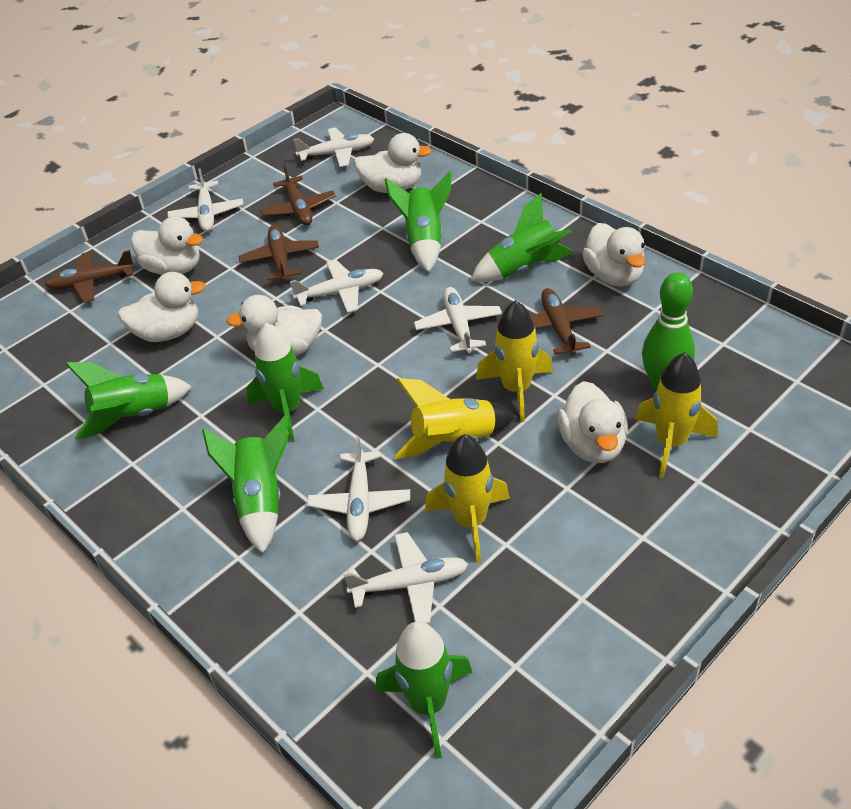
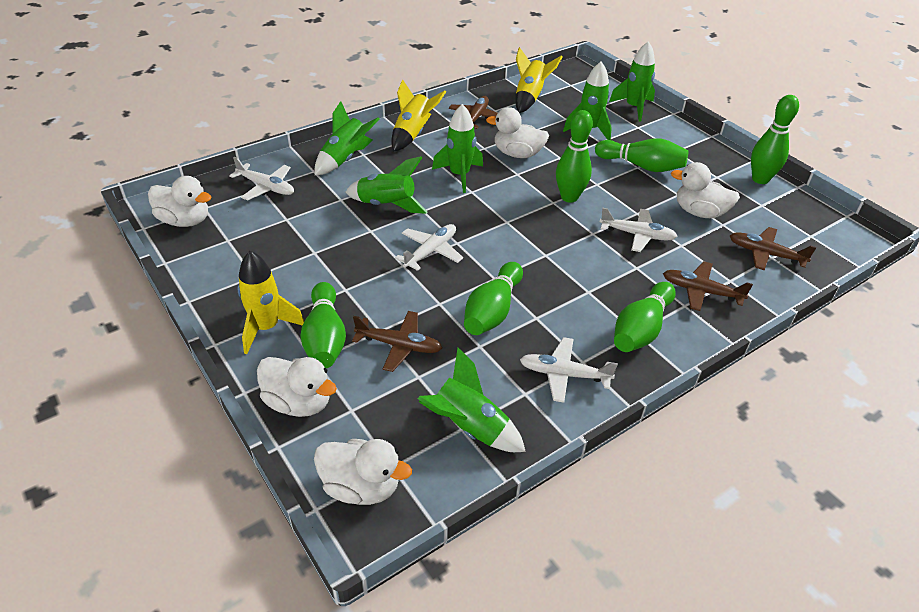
green bowling pin: [642,272,695,391] = 1 -> [300,282,346,368] [464,262,523,335] [556,110,593,203] [595,138,688,172] [614,282,676,352] [751,95,799,184] = 6
white duck: [118,272,206,342] [131,216,203,275] [226,295,322,356] [354,133,432,193] [558,381,628,463] [582,223,645,286] = 6 -> [148,176,211,227] [257,357,337,417] [314,439,412,505] [486,107,549,158] [671,162,740,218] = 5
white plane: [168,169,243,232] [290,259,383,313] [293,128,374,167] [307,436,410,541] [343,532,468,624] [414,287,502,353] = 6 -> [229,157,294,200] [395,224,463,271] [520,337,618,403] [600,208,677,252] = 4
yellow rocket: [394,378,516,459] [425,434,510,563] [476,300,553,422] [635,352,717,478] = 4 -> [238,251,304,354] [391,79,446,152] [515,47,562,113] = 3

